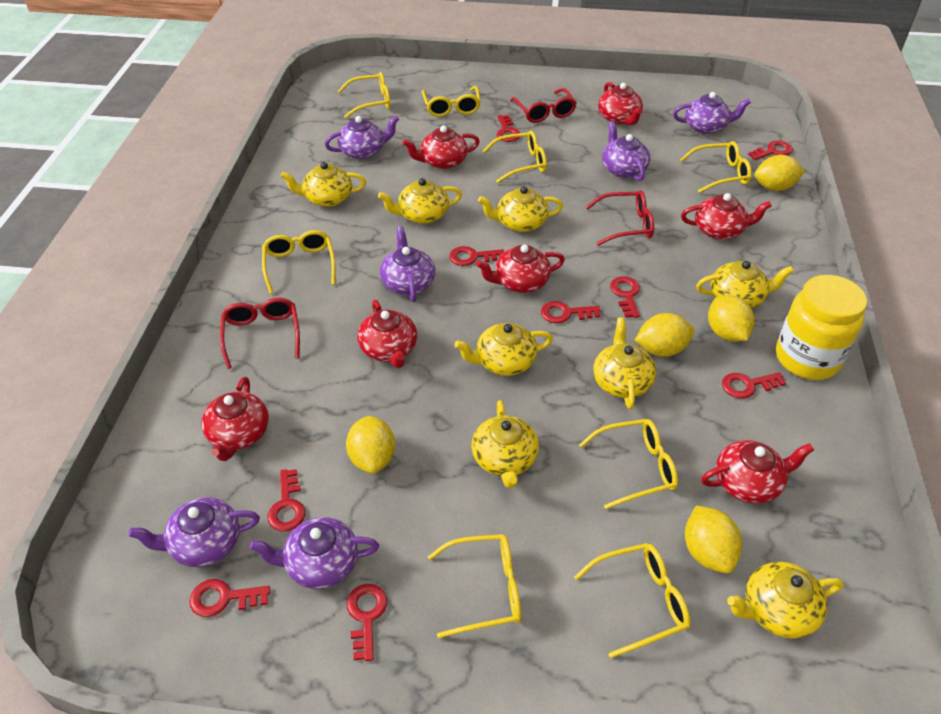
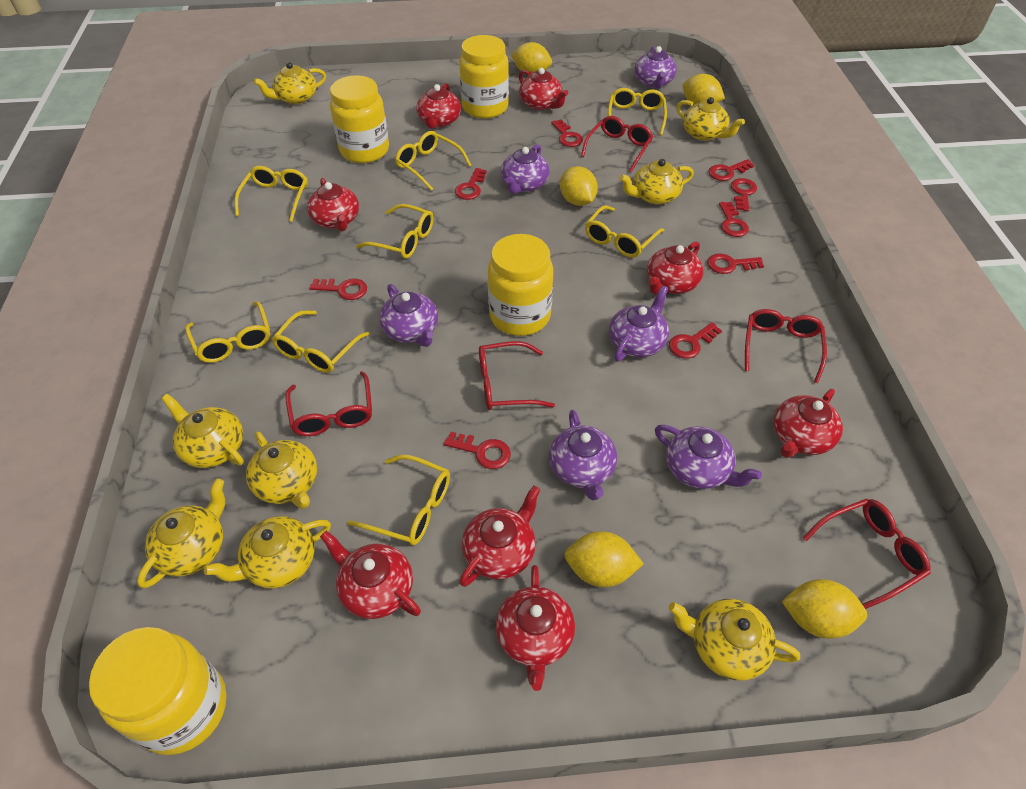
red glasses: [220,298,300,369] [510,88,576,123] [586,190,654,246] = 3 -> [285,371,372,436] [479,341,555,410] [581,116,653,173] [745,309,827,383] [802,499,931,609] = 5
red teapot: [201,377,269,461] [357,300,417,368] [403,125,480,169] [476,245,565,293] [598,82,643,125] [681,193,772,239] [701,440,814,504] = 7 -> [307,178,359,231] [320,531,421,619] [416,83,461,129] [459,485,541,587] [496,565,575,691] [519,68,568,110] [647,241,704,295] [773,389,843,458] = 8
yellow jar: [776,275,867,380] = 1 -> [89,627,227,755] [330,75,389,163] [459,35,509,119] [488,234,553,336] = 4

